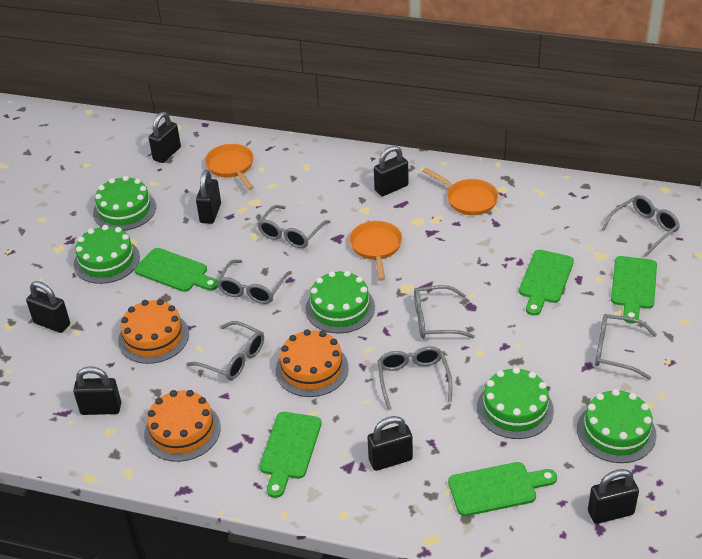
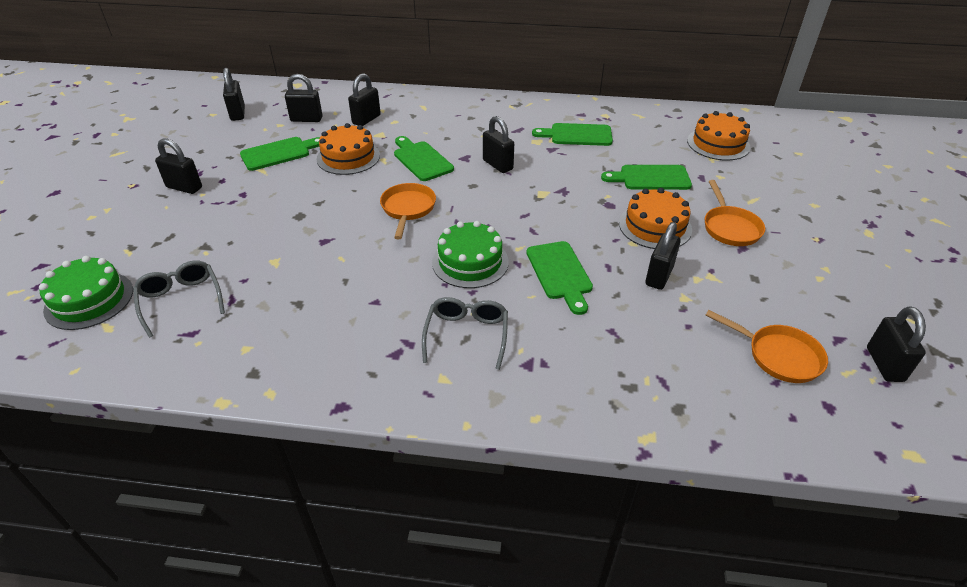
green cake: [74,225,140,284] [93,176,156,231] [305,271,375,333] [477,367,554,439] [577,389,656,463] = 5 -> [39,256,133,330] [432,221,509,288] = 2
grey glasses: [186,321,264,380] [217,260,292,304] [257,205,330,248] [378,346,452,410] [414,285,475,339] [595,314,657,380] [602,195,680,257] = 7 -> [133,260,225,338] [422,297,508,370] = 2

